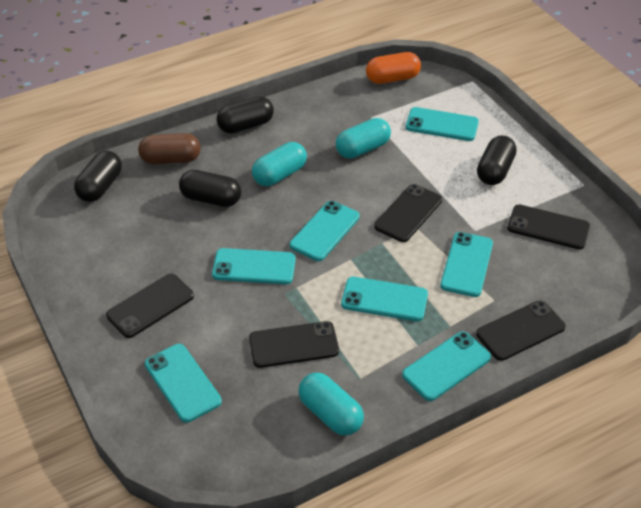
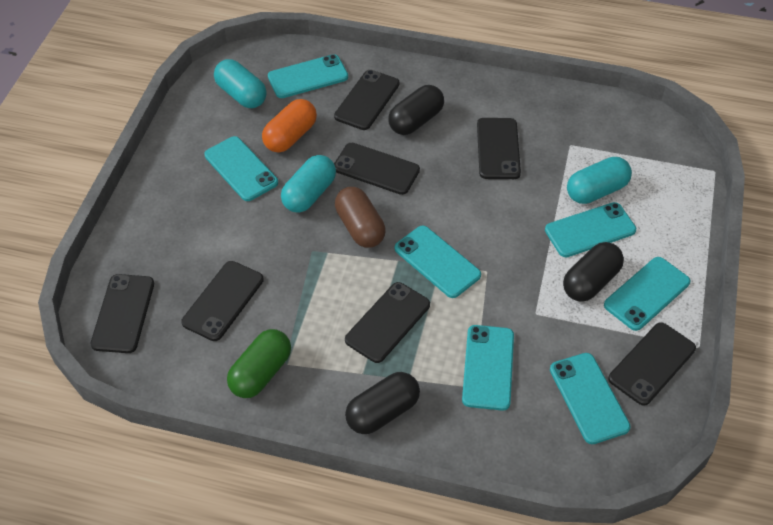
black capsule: [74,151,122,202] [179,170,241,207] [217,96,274,134] [477,135,517,185] = 4 -> [345,372,420,434] [388,85,444,135] [563,242,624,302] = 3
black phone: [106,274,194,338] [249,321,339,368] [374,184,442,242] [476,300,566,361] [507,204,590,249] = 5 -> [90,274,154,353] [181,261,264,341] [334,70,400,130] [334,143,420,195] [345,282,430,363] [477,118,521,179] [608,322,696,406] = 7
green capsule: none = 0 -> [227,329,291,398] = 1

